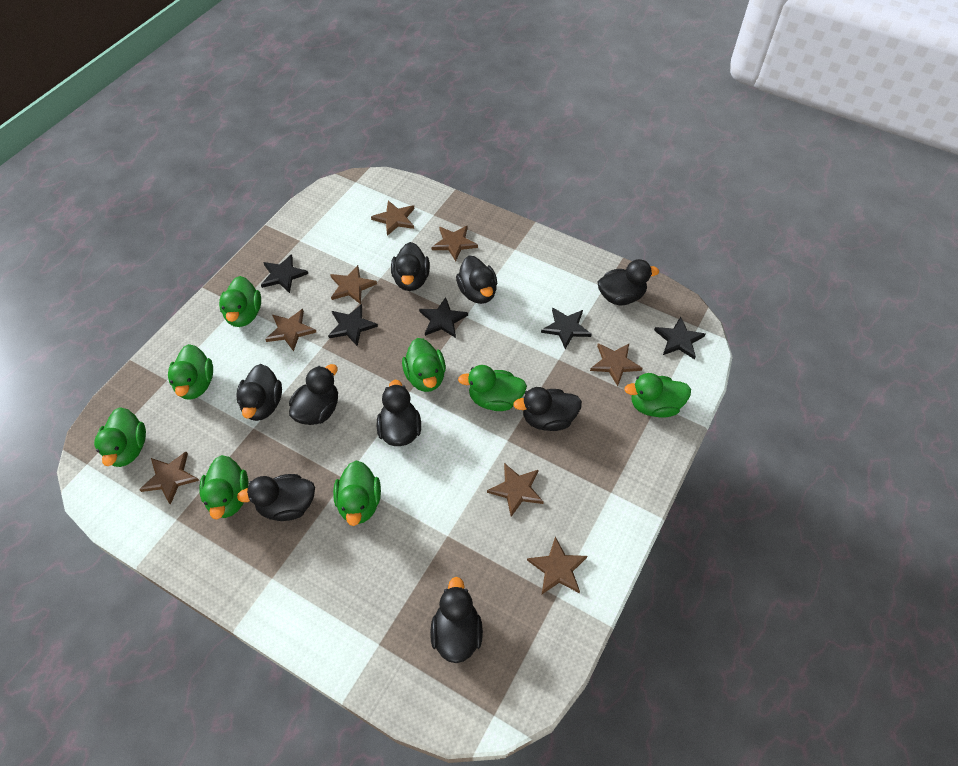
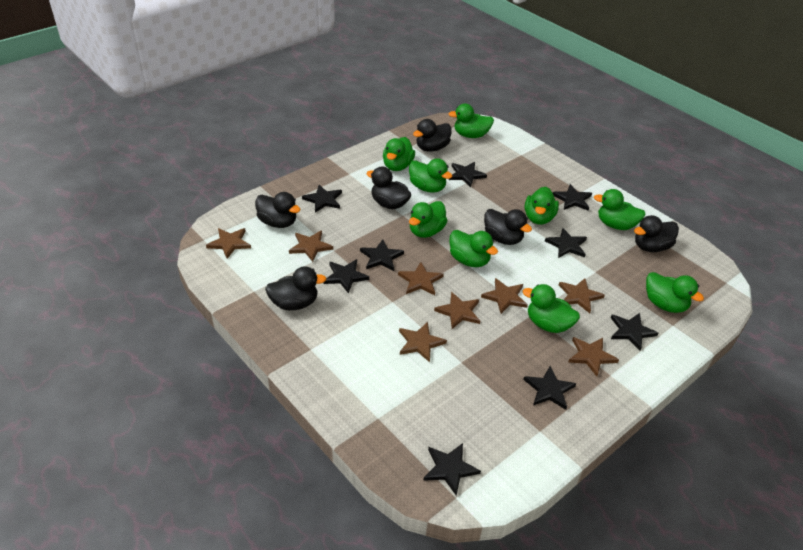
black duck: [236,364,282,421] [237,474,315,521] [289,364,338,425] [377,380,421,446] [391,242,430,291] [430,577,483,663] [456,256,497,304] [513,387,582,431] [598,259,659,305] = 9 -> [255,192,301,228] [265,266,327,310] [366,167,411,209] [413,119,452,152] [484,209,532,245] [634,215,679,252] = 6
black star: [261,254,308,293] [328,304,378,346] [419,297,468,338] [541,307,592,349] [654,317,706,359] = 5 -> [302,185,342,213] [323,259,369,294] [360,240,404,271] [423,443,481,496] [449,162,487,187] [523,366,576,410] [545,228,587,258] [553,184,592,211] [611,313,658,351] = 9
green duck: [94,407,146,467] [168,344,213,400] [199,455,249,519] [219,276,261,327] [333,461,381,526] [402,338,446,392] [458,365,527,411] [624,373,691,418] = 8 -> [383,137,415,171] [409,158,452,193] [409,201,448,238] [449,104,494,138] [449,230,498,267] [522,284,580,333] [525,187,559,225] [594,189,646,230] [646,272,704,313] = 9

